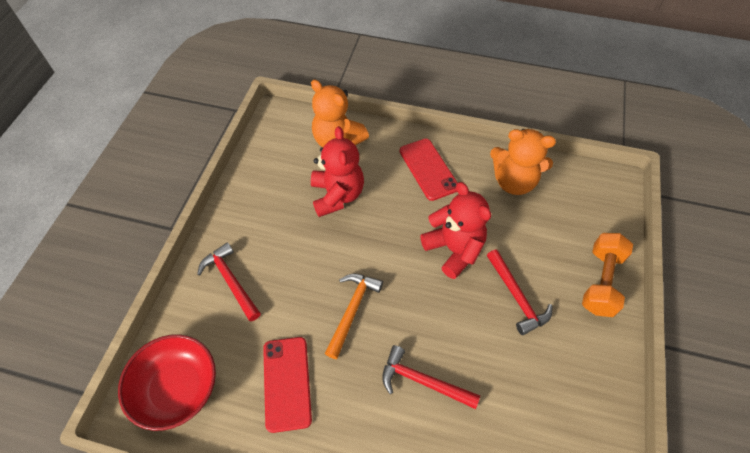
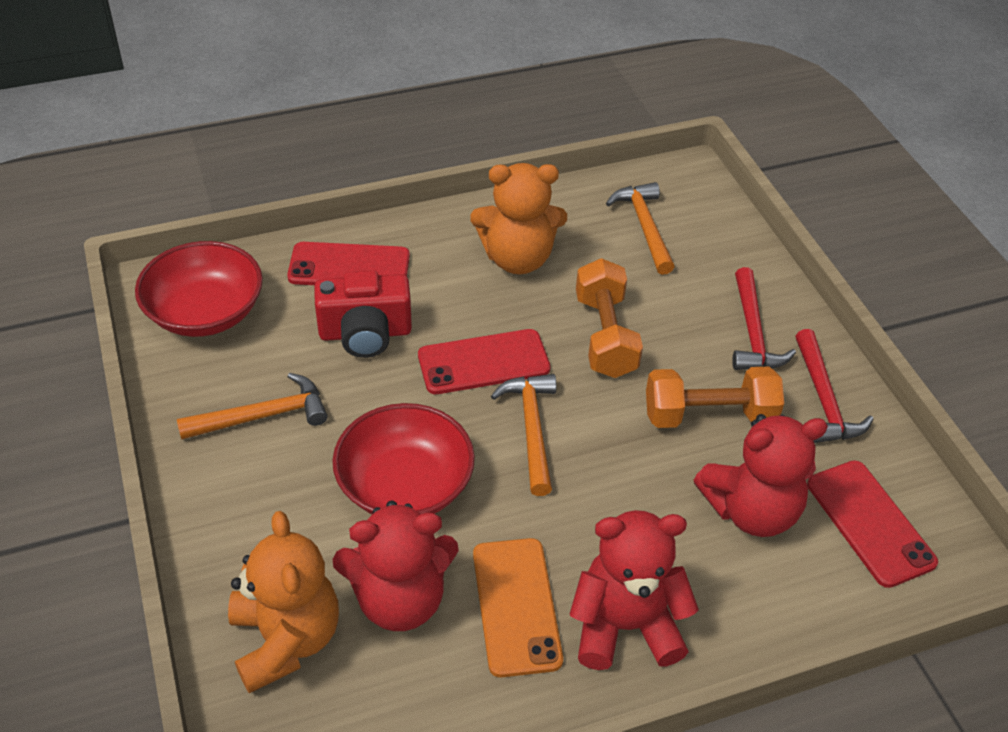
orange dumbbell: [582,233,633,317] = 1 -> [576,258,643,378] [646,367,784,428] = 2
orange hammer: [325,274,383,359] = 1 -> [177,373,328,440] [491,374,556,496] [606,182,675,275] = 3
orange phone: none = 0 -> [473,538,563,677] = 1
red bowl: [118,334,216,431] = 1 -> [135,241,263,337] [332,403,475,514] = 2
red camera: none = 0 -> [314,270,412,358] = 1
red hammer: [197,242,261,321] [382,345,480,409] [487,249,552,335] = 3 -> [732,267,796,370] [796,329,873,443] = 2
red phone: [263,337,312,433] [400,139,458,201] = 2 -> [287,242,410,285] [418,329,551,394] [807,460,938,588] = 3
red teddy bear: [311,126,364,217] [420,182,491,279] = 2 -> [333,500,459,631] [569,510,699,670] [694,414,828,537] = 3

